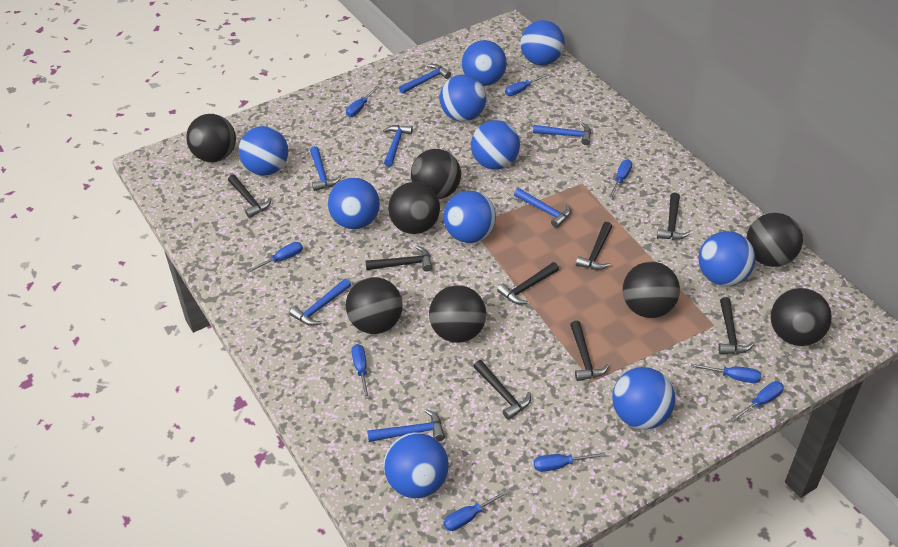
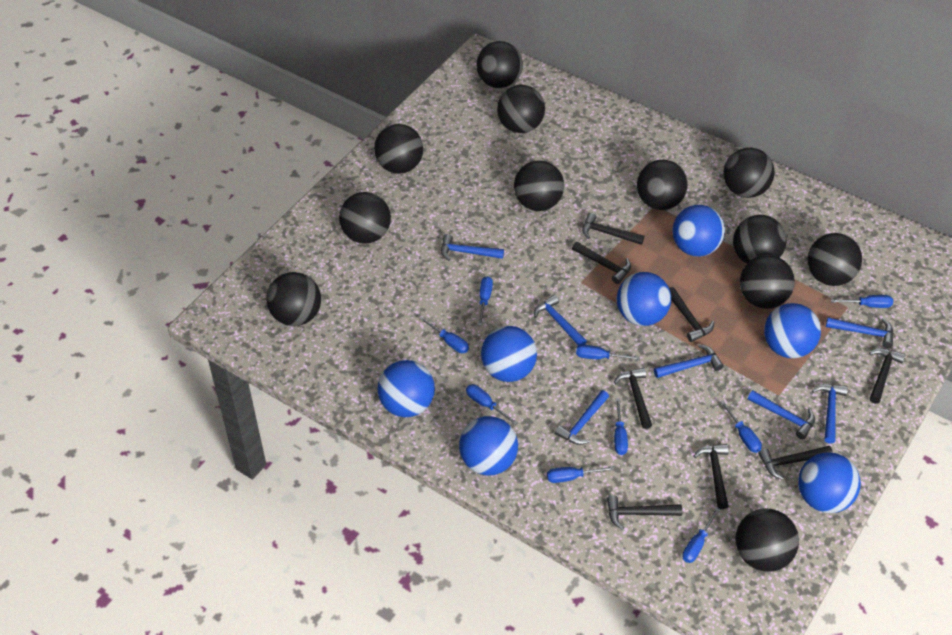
black ball: [186,114,236,162] [346,277,403,334] [388,182,440,234] [411,149,461,199] [429,285,486,343] [623,262,680,318] [746,213,803,267] [771,288,832,346] = 8 -> [266,272,321,326] [339,192,391,244] [374,124,423,174] [476,41,523,88] [497,85,545,133] [514,160,564,211] [637,160,688,210] [724,148,774,198] [733,215,786,264] [735,509,799,572] [740,255,795,309] [808,233,862,286] = 12
blue ball: [239,126,288,176] [328,177,380,229] [384,432,449,498] [440,74,486,122] [443,191,496,243] [462,40,507,86] [471,120,520,170] [521,20,565,65] [612,367,675,429] [699,231,756,286] = 10 -> [378,360,435,417] [459,416,518,476] [481,326,537,382] [617,272,671,326] [672,205,725,257] [764,303,821,358] [798,452,861,513] = 7

